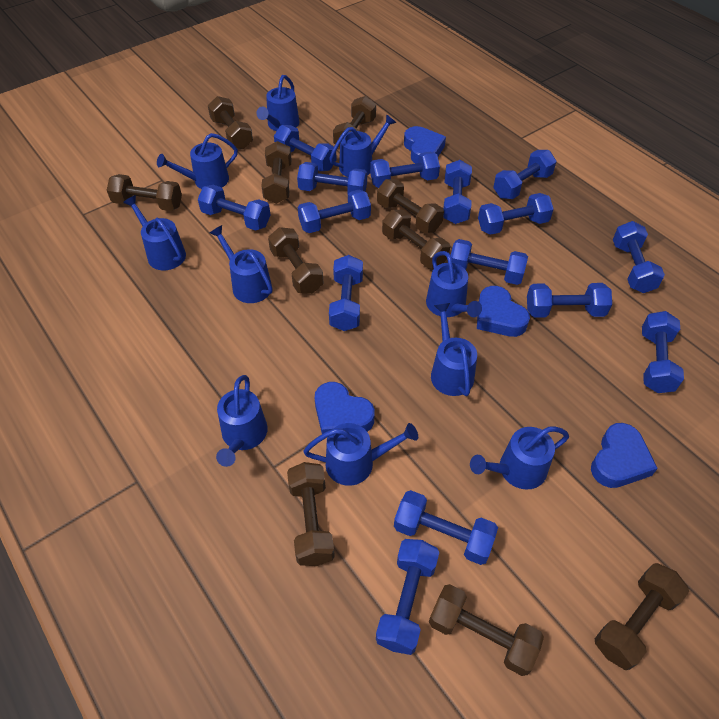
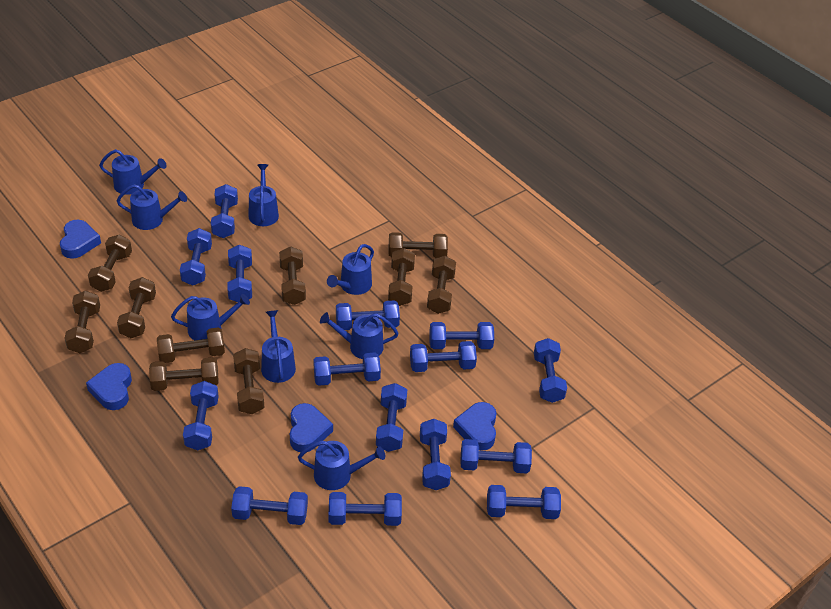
blue watering can: [123,195,186,270] [157,133,238,189] [210,225,272,303] [216,375,268,467] [256,75,300,131] [303,423,418,486] [329,114,396,177] [426,251,482,317] [431,303,477,396] [470,426,569,489] = 10 -> [99,149,167,195] [117,184,187,230] [171,294,250,340] [249,164,279,226] [261,310,296,383] [298,441,385,490] [320,312,399,359] [327,244,374,295] = 8

